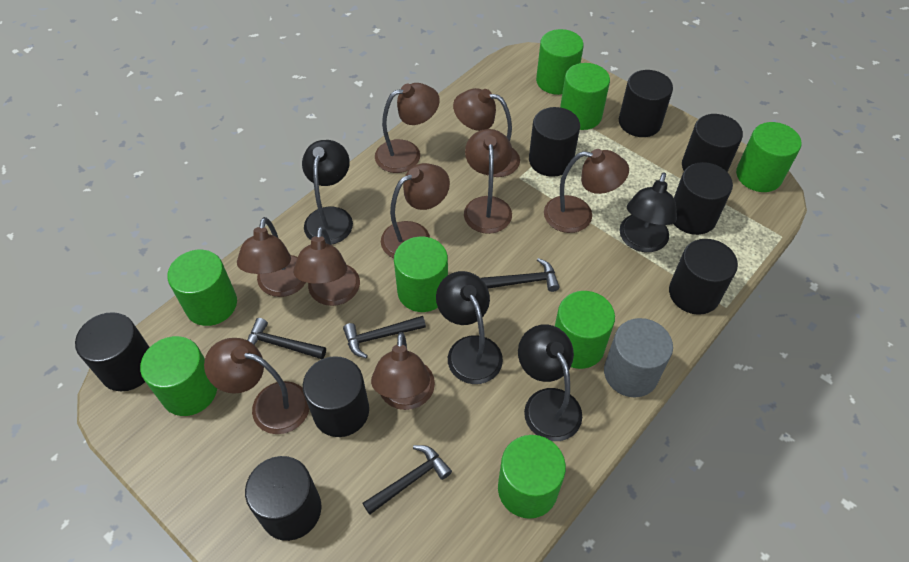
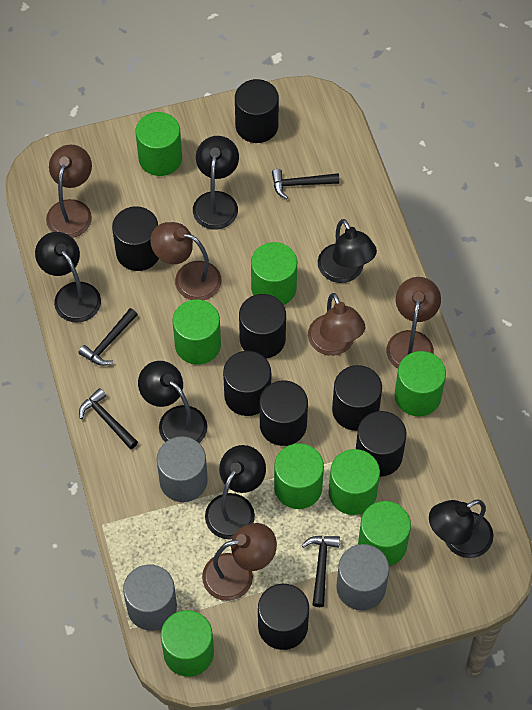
black lamp: [302,140,353,245] [436,271,503,384] [518,324,582,441] [619,172,677,252] = 4 -> [35,232,101,322] [138,361,207,443] [193,136,239,230] [205,445,266,539] [318,219,377,283] [429,499,494,558] = 6
brown lamp: [204,338,309,434] [237,217,306,297] [293,226,360,306] [371,332,435,410] [375,83,440,173] [381,163,450,259] [453,88,520,177] [464,129,513,234] [544,149,629,233] = 9 -> [46,145,92,238] [150,222,222,300] [202,523,277,601] [308,293,365,356] [387,277,441,368] = 5
grey cylinder: [604,318,673,397] = 1 -> [123,564,177,631] [157,436,208,502] [336,544,389,610] = 3

